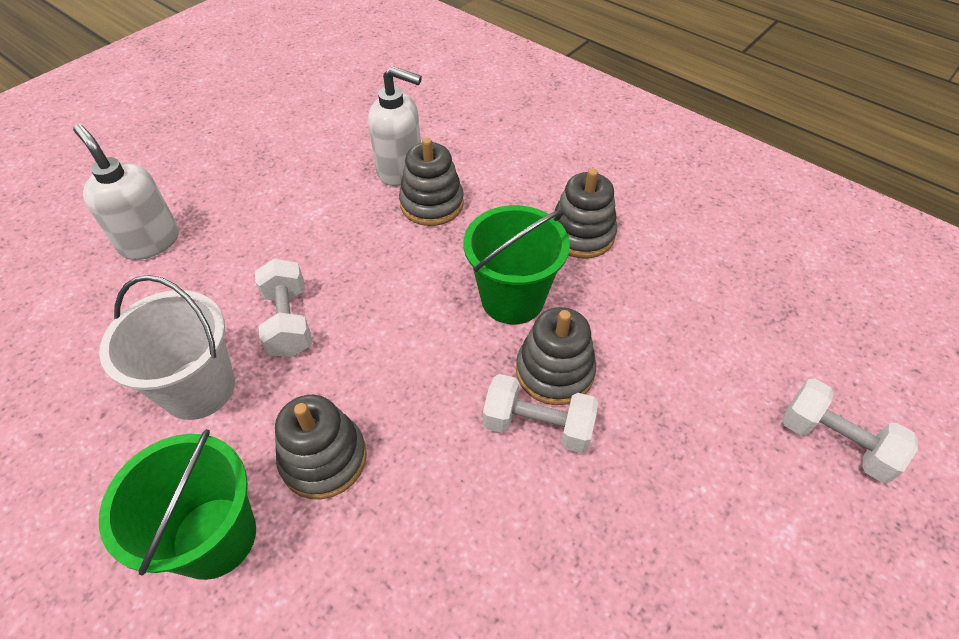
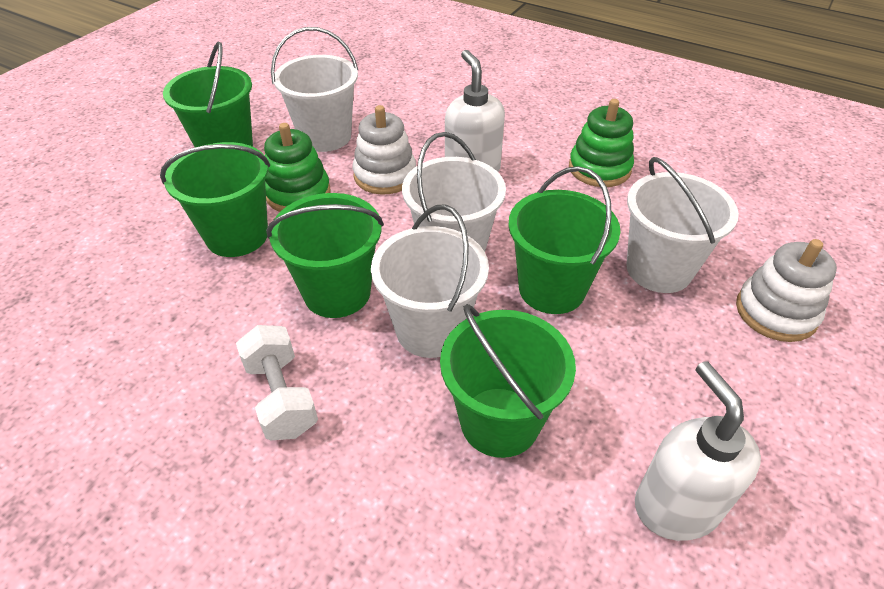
green bucket: [99,429,256,580] [464,205,570,324] = 2 -> [160,142,270,257] [163,42,253,147] [266,193,384,318] [440,304,576,458] [508,166,620,314] = 5
green stacking toy: none = 0 -> [264,123,330,212] [569,99,634,187] = 2
grey stacking toy: [275,395,367,499] [399,138,464,226] [516,307,596,405] [554,168,617,259] = 4 -> none = 0
white bucket: [99,275,235,420] = 1 -> [271,27,358,152] [371,204,489,358] [402,132,506,252] [627,157,739,293] = 4
white dumbbell: [255,259,312,357] [483,374,598,453] [782,378,918,483] = 3 -> [236,325,318,440] = 1
white stacking toy: none = 0 -> [353,105,416,195] [736,239,837,342] = 2

